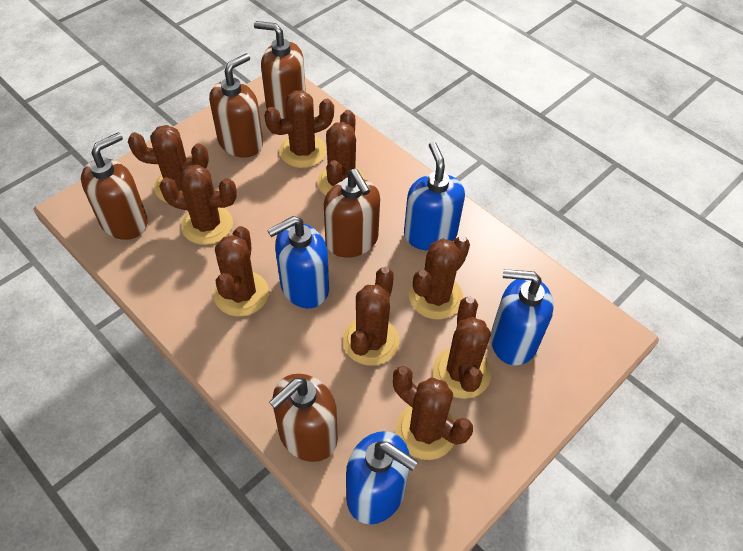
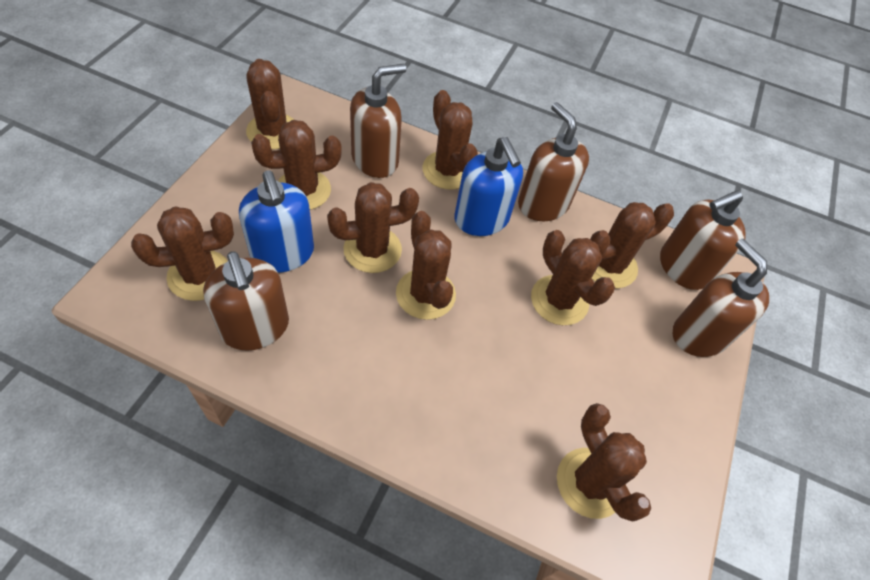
blue soap dispenser: [267,216,329,308] [346,431,418,524] [404,141,465,251] [491,269,554,366] = 4 -> [239,171,314,273] [454,137,523,236] = 2

